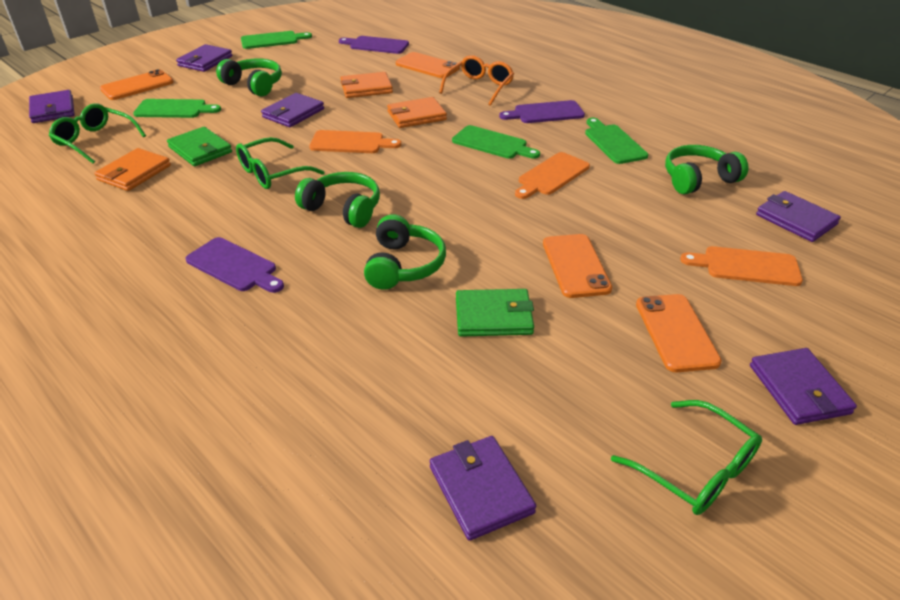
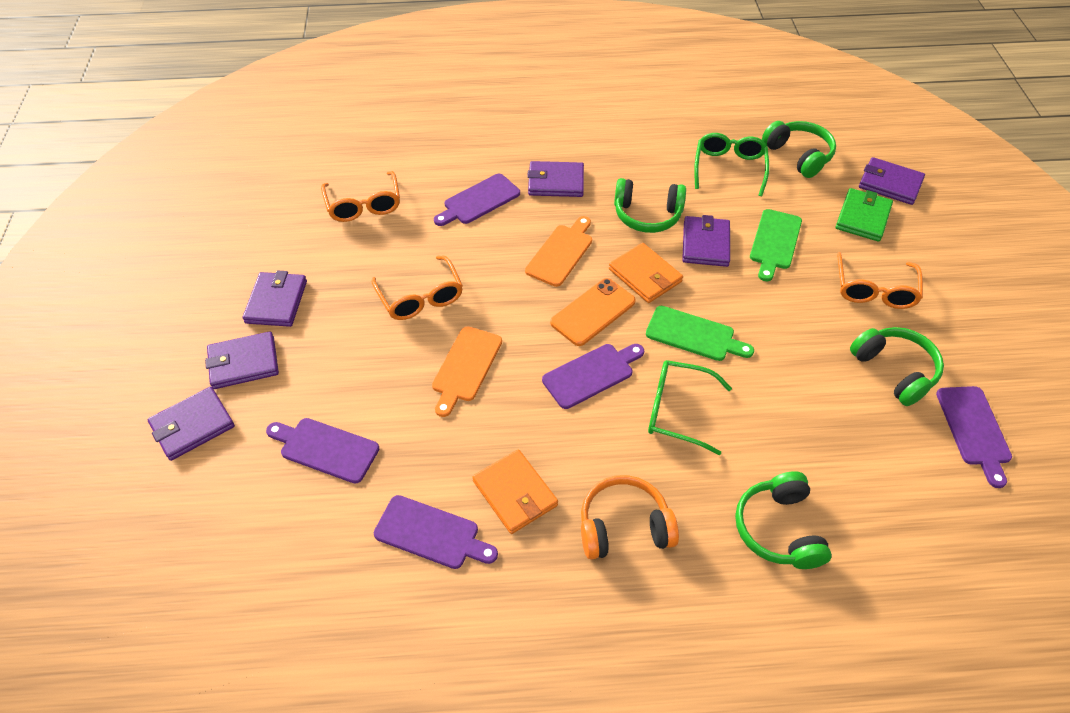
green cutting board: [133,99,221,118] [241,31,312,49] [452,125,540,159] [585,118,648,164] = 4 -> [646,306,754,361] [750,209,802,281] = 2
green glasses: [49,103,146,164] [236,137,325,189] [611,400,762,515] = 3 -> [648,360,732,455] [694,133,769,196] = 2
green wallet: [167,127,232,166] [456,289,534,337] = 2 -> [835,188,893,242] = 1
orange cutting board: [309,130,401,153] [515,152,590,199] [680,246,803,286] = 3 -> [432,326,502,417] [525,216,592,287] = 2
orange glasses: [439,55,514,106] = 1 -> [321,171,400,222] [371,256,463,320] [837,252,923,309] = 3
orange headphones: none = 0 -> [581,475,679,560] = 1
orange phone: [100,69,173,100] [396,52,460,78] [543,234,612,298] [636,294,722,372] = 4 -> [550,278,636,346] = 1
orange wallet: [94,148,171,191] [340,72,393,98] [387,97,447,128] = 3 -> [472,449,558,534] [609,243,683,303] = 2
purple cutting board: [185,237,284,293] [339,36,409,54] [499,100,585,123] = 3 -> [266,418,379,484] [374,495,498,569] [434,174,520,226] [542,344,644,409] [936,386,1012,488] = 5

